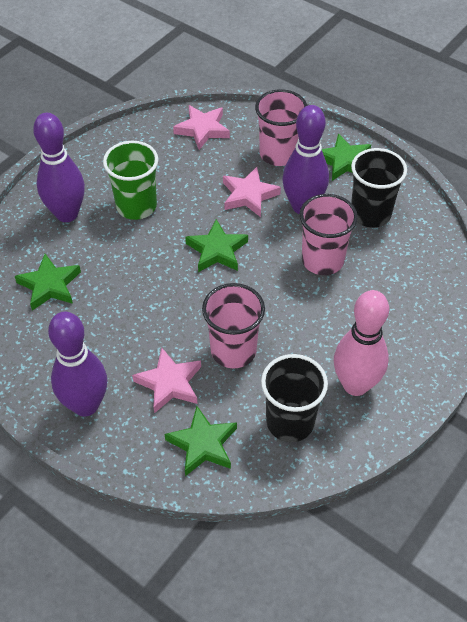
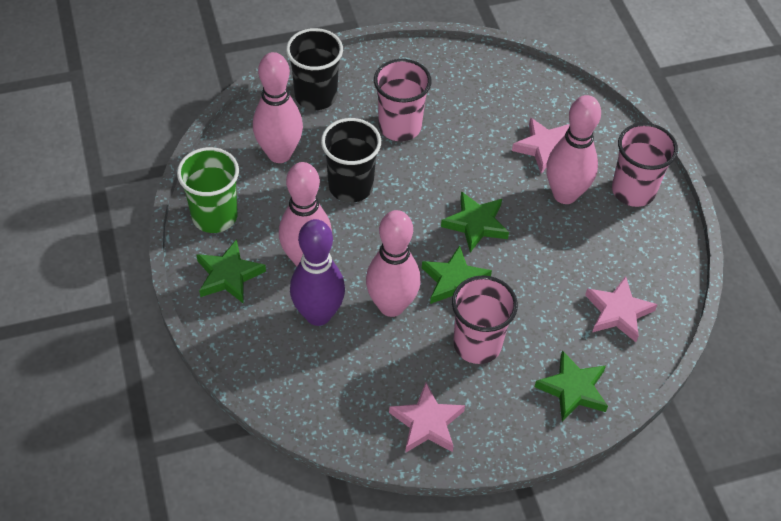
pink bowling pin: [334,290,389,396] = 1 -> [253,52,303,163] [279,162,332,266] [366,210,420,317] [546,95,601,204] = 4
purple bowling pin: [33,113,85,222] [48,312,107,417] [282,105,329,214] = 3 -> [290,219,345,326] = 1

